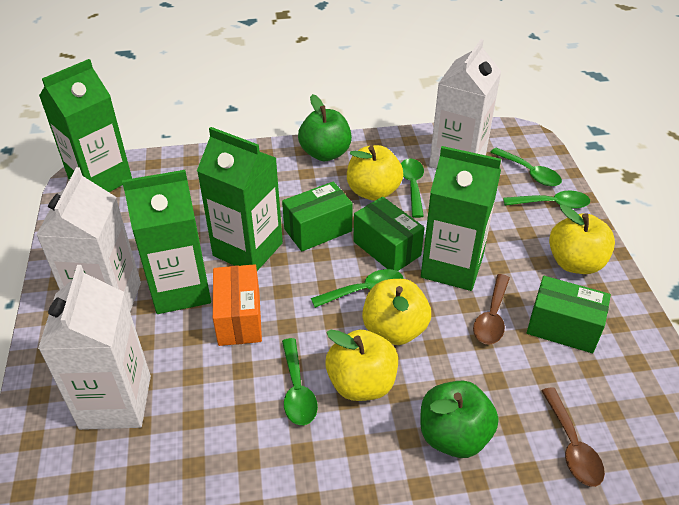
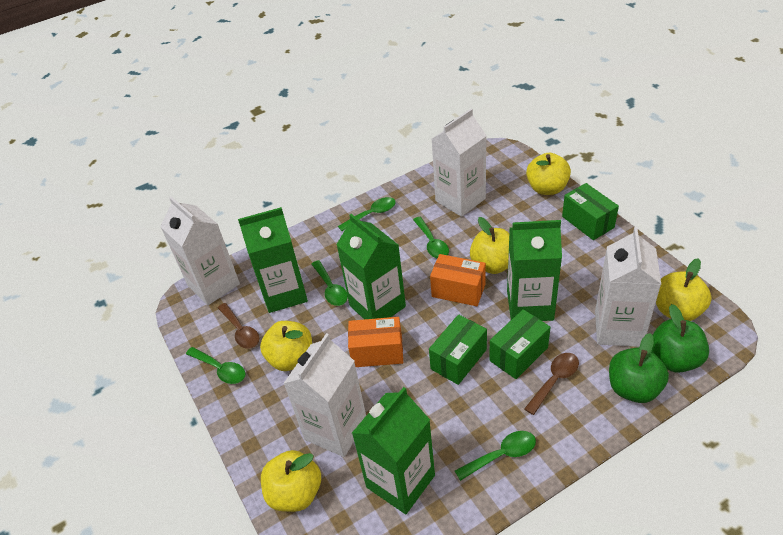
orange box: [213,264,262,346] = 1 -> [348,317,403,367] [430,254,486,306] = 2
white carton: [36,167,141,311] [38,265,151,430] [429,39,501,169] = 3 -> [160,197,240,305] [283,333,366,457] [432,109,486,217] [595,227,661,347] = 4
yellow apple: [325,330,398,401] [347,145,403,201] [362,279,431,345] [549,205,615,274] = 4 -> [260,321,312,371] [261,450,321,512] [470,217,509,274] [526,153,571,195] [656,258,712,321] = 5

